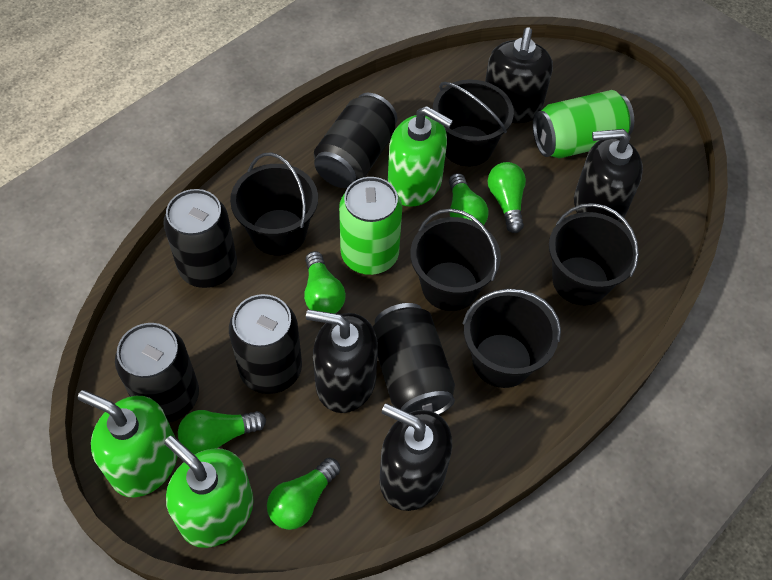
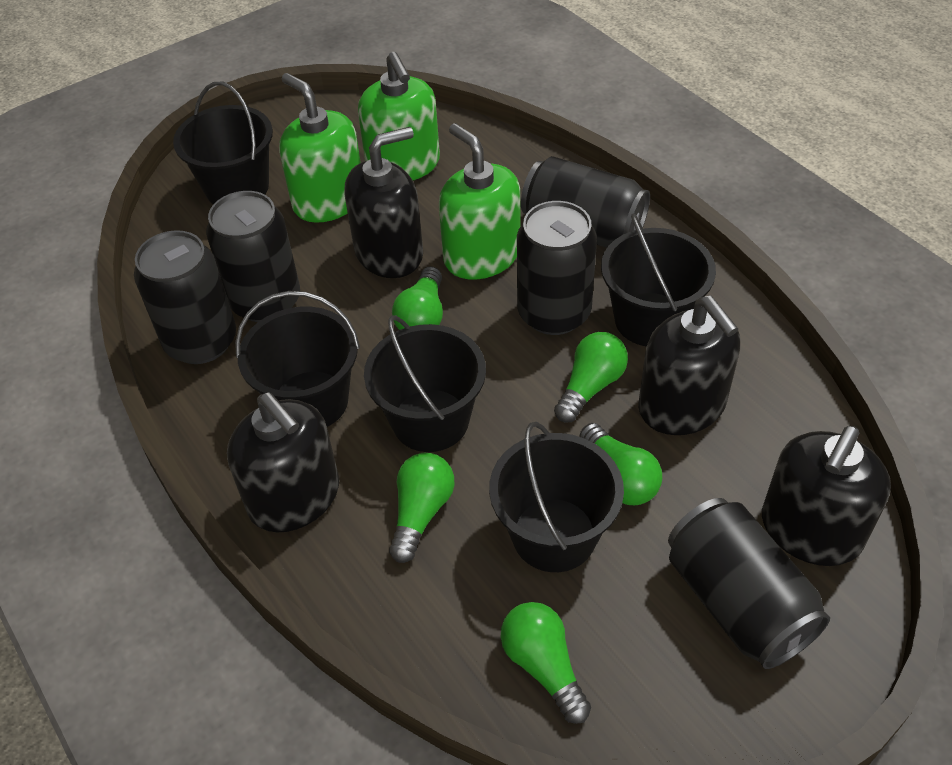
green can: [339,177,402,275] [533,90,634,158] = 2 -> none = 0

